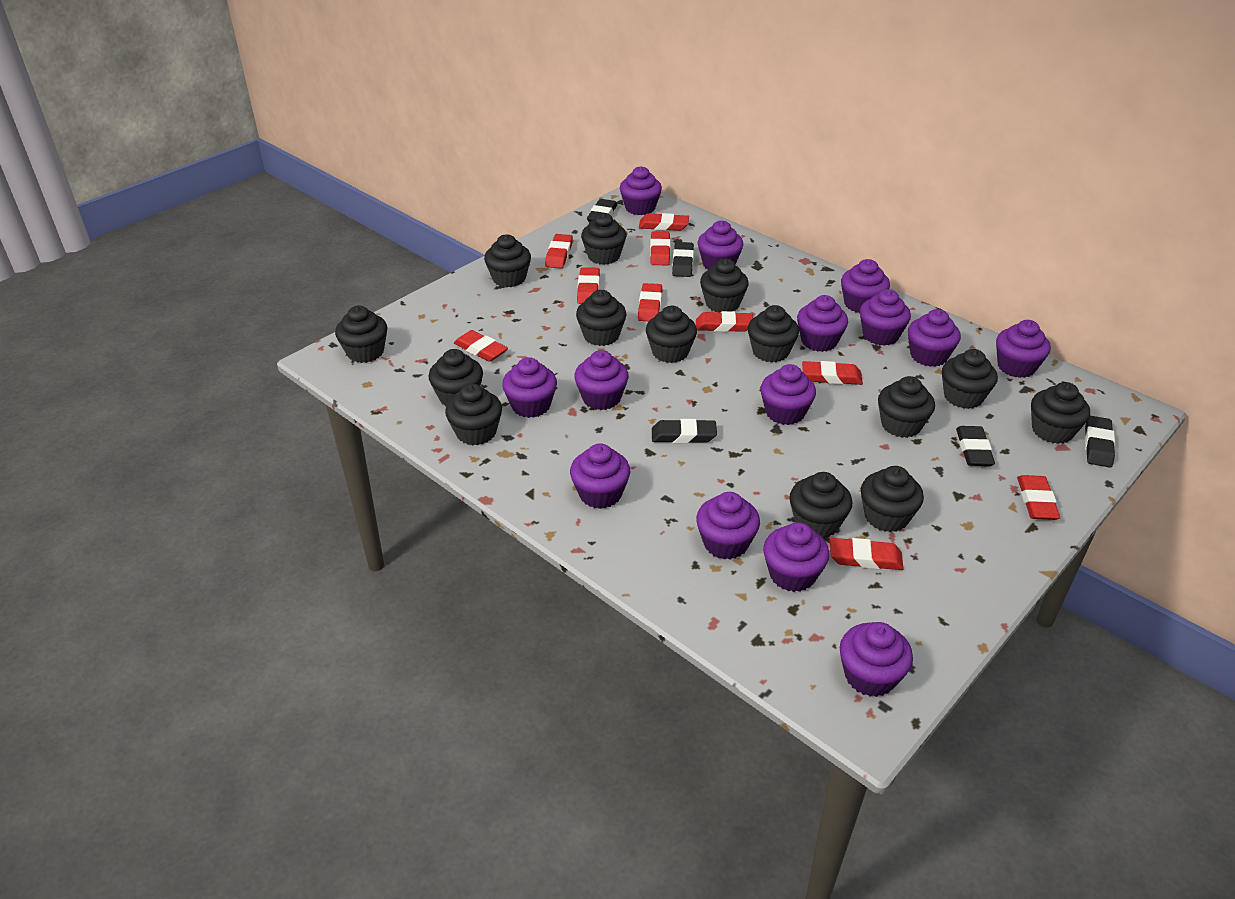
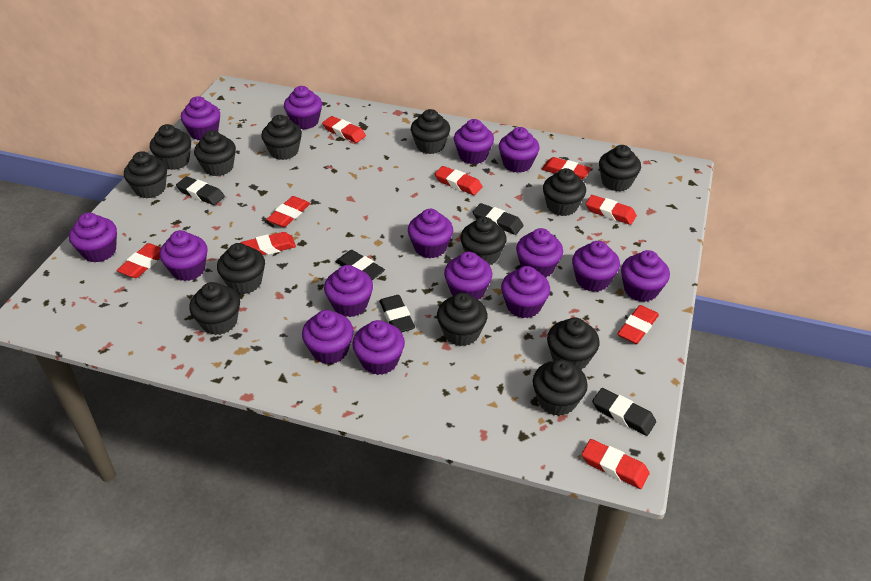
black cupcake: [335,305,388,363] [429,349,483,407] [445,383,502,445] [484,234,531,287] [576,290,626,346] [581,213,626,265] [646,306,697,363] [700,259,749,312] [748,305,799,363] [789,472,852,538] [861,466,924,532] [878,376,935,438] [942,349,998,409] [1031,382,1090,444] = 14 -> [124,151,167,198] [150,124,191,170] [189,282,240,335] [194,130,236,176] [217,243,265,294] [261,115,302,160] [411,109,450,154] [437,293,488,346] [460,217,507,265] [533,360,588,416] [543,168,586,216] [547,318,600,370] [599,145,641,191] = 13
purple cupcake: [502,357,557,418] [570,443,630,509] [574,350,629,410] [620,166,662,215] [696,492,760,560] [698,221,743,270] [761,364,816,425] [763,522,829,592] [797,295,848,352] [840,622,913,697] [841,259,890,313] [860,289,911,346] [908,309,961,367] [996,320,1051,378] = 14 -> [69,213,117,262] [160,230,208,281] [181,96,220,140] [284,86,322,130] [302,310,354,364] [324,265,373,317] [352,320,405,375] [408,209,453,258] [444,252,492,300] [454,119,494,164] [499,127,539,173] [501,266,550,318] [516,228,563,278] [572,241,620,292] [621,250,670,302] = 15
red eraser: [454,330,508,362] [545,234,573,269] [577,267,600,304] [638,283,662,321] [639,213,689,231] [650,232,670,265] [696,311,753,332] [802,361,863,385] [830,538,904,570] [1017,475,1060,520] = 10 -> [117,243,161,278] [241,232,296,255] [266,196,310,227] [322,116,366,143] [435,166,483,195] [542,157,591,180] [582,439,649,489] [586,195,637,225] [617,305,659,344] = 9

